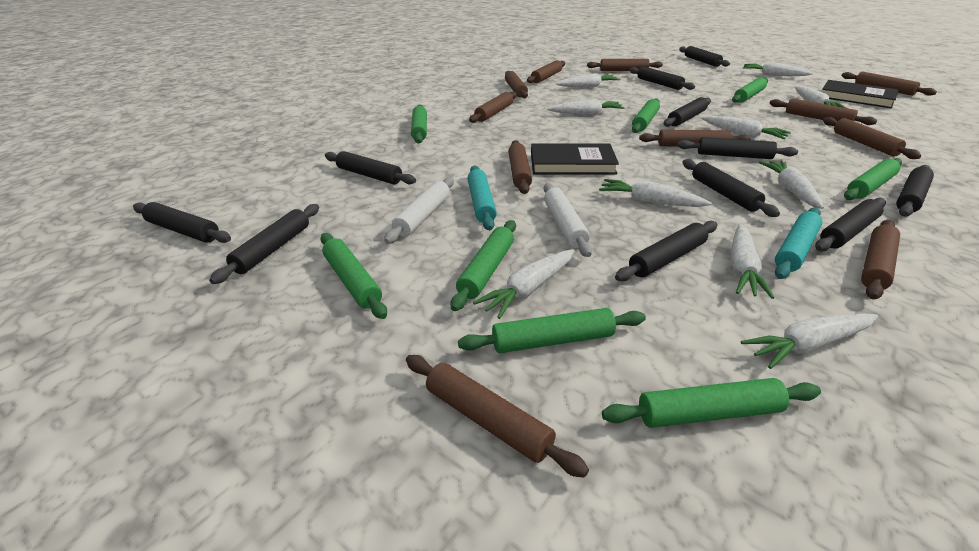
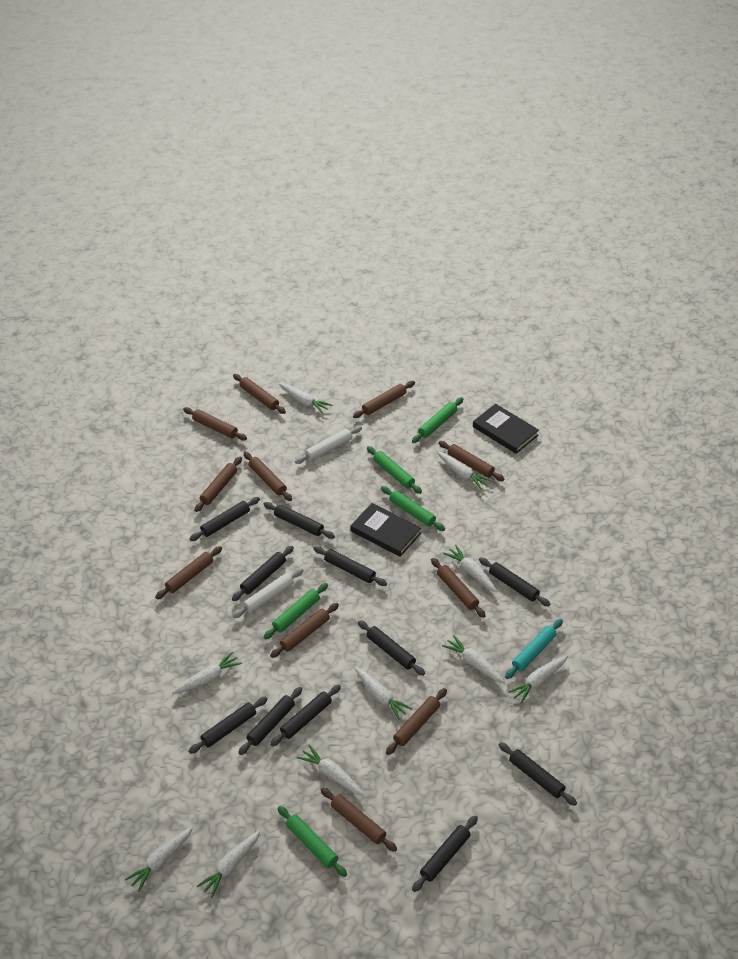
green rolling pin: [320,233,387,319] [411,105,427,143] [451,220,516,311] [458,308,646,353] [602,378,821,428] [632,98,660,133] [732,77,768,103] [844,158,902,200] = 8 -> [264,583,328,639] [278,806,347,877] [367,446,422,494] [381,486,445,531] [412,397,463,443] = 5
turquoise rolling pin: [468,165,497,230] [775,207,822,279] = 2 -> [505,619,563,679] = 1

